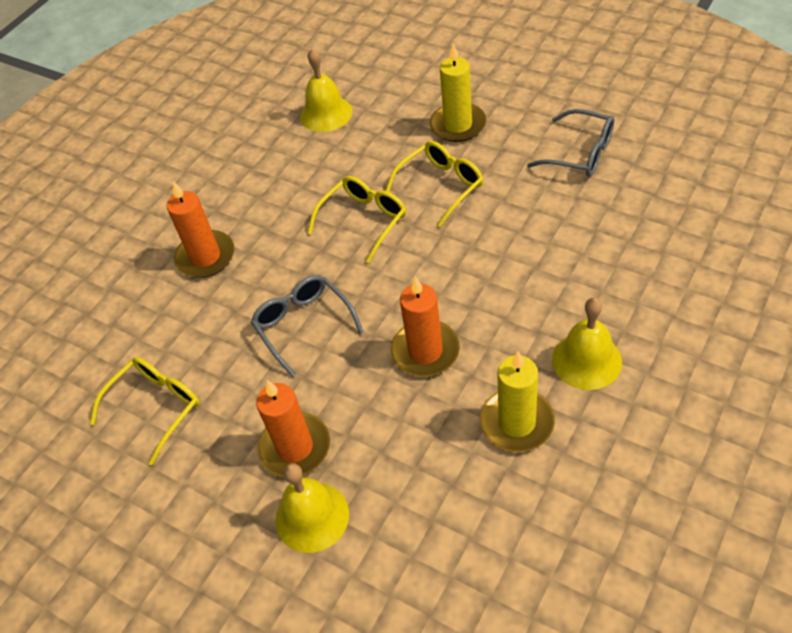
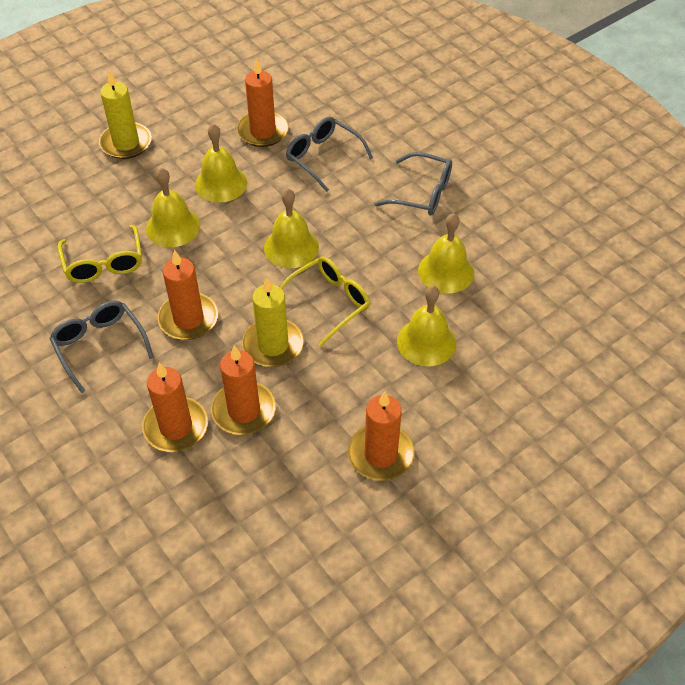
grey glasses: [251,275,364,377] [527,109,614,177] = 2 -> [49,301,154,393] [286,116,373,192] [375,152,452,216] = 3
orange candle: [167,181,234,278] [256,380,330,477] [391,276,460,377] = 3 -> [142,362,208,452] [158,250,218,340] [211,345,276,435] [237,59,288,147] [348,392,415,481] = 5
yellow bell: [275,463,349,553] [300,48,352,132] [552,298,622,390] = 3 -> [146,168,200,247] [195,124,247,203] [264,188,319,268] [397,286,456,366] [418,213,474,293] = 5
yellow glasses: [90,357,200,466] [308,176,406,263] [385,141,483,227] = 3 -> [58,225,142,283] [280,256,370,347] = 2

